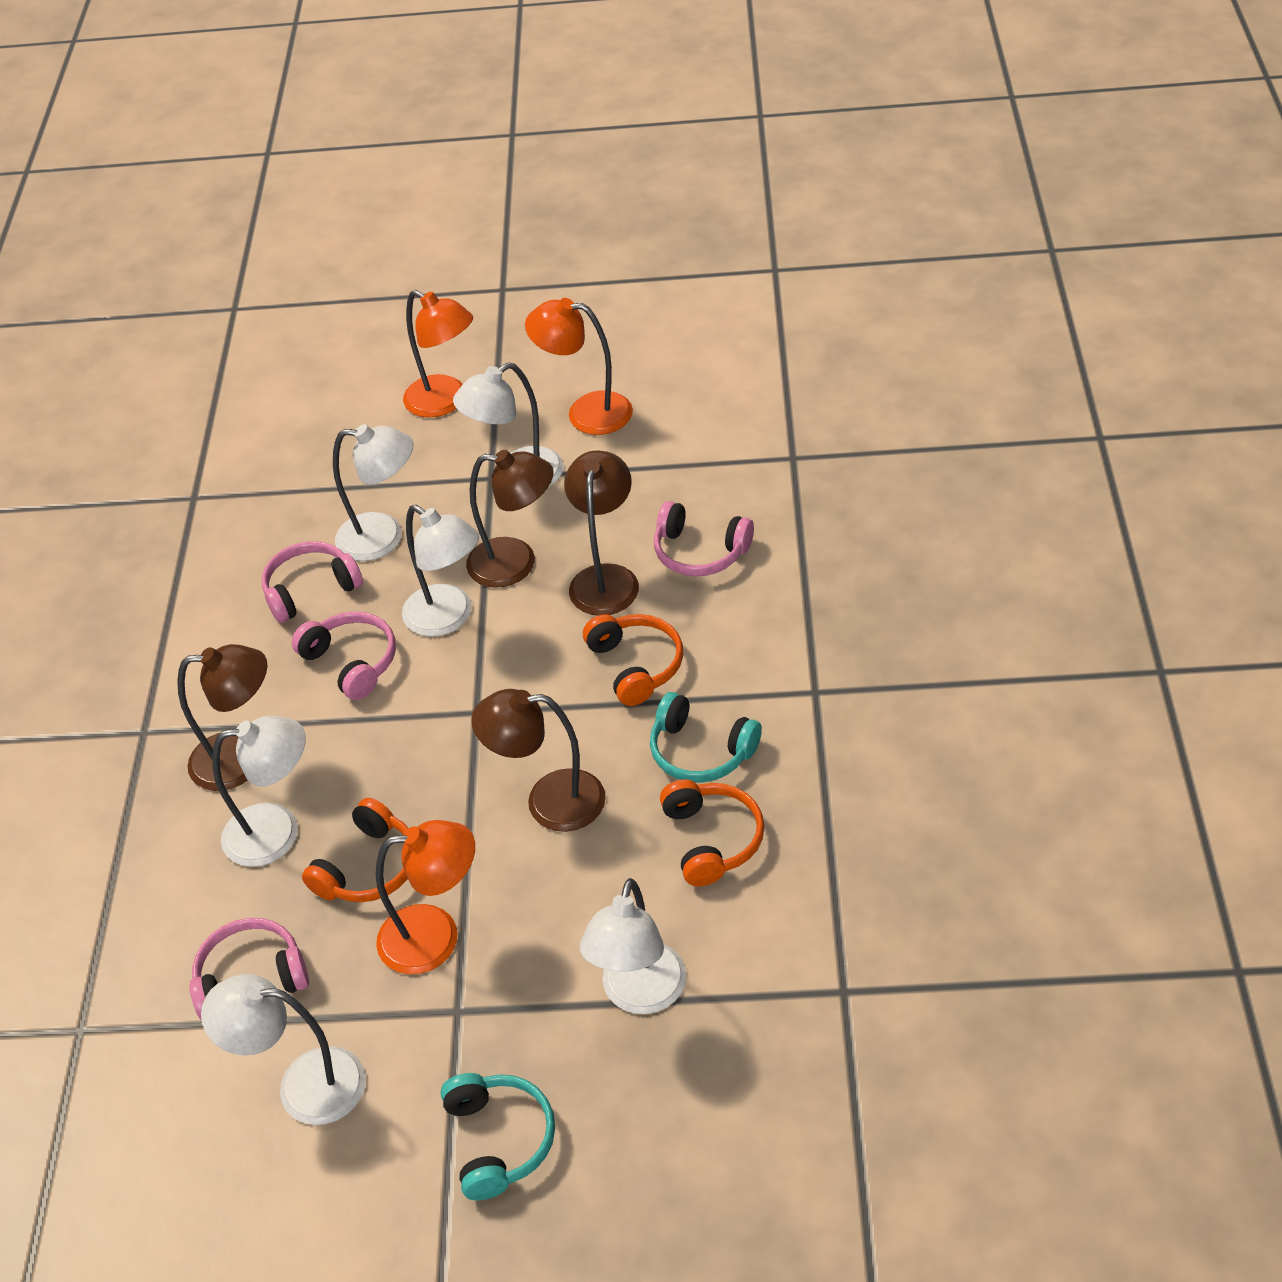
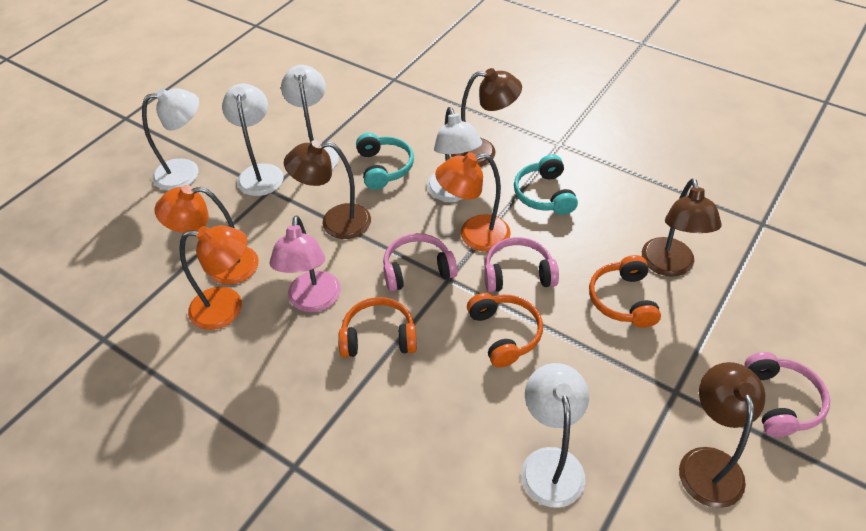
pink headphones: [189,918,309,1021] [262,541,363,623] [291,611,396,700] [654,501,754,576] = 4 -> [383,233,457,291] [484,237,559,292] [744,352,830,437] = 3
pink lamp: none = 0 -> [270,215,341,312] = 1
white lamp: [201,974,366,1125] [212,716,306,867] [333,424,414,561] [402,505,479,637] [453,362,564,486] [580,878,686,1014] = 6 -> [142,88,199,190] [222,84,284,196] [281,65,339,169] [427,107,482,202] [521,363,589,508] = 5

